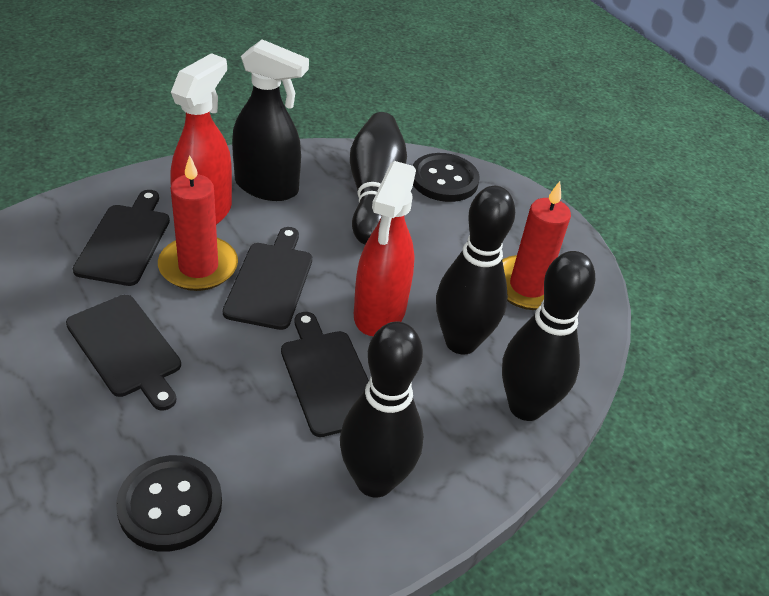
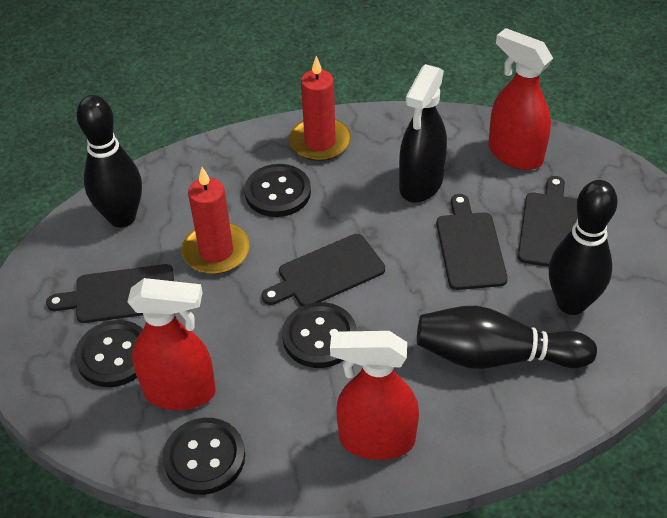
black bowling pin: [340,321,423,498] [350,112,407,244] [436,186,515,355] [502,251,595,421] = 4 -> [77,95,142,228] [417,306,597,369] [549,180,617,315] = 3
black button: [116,455,222,552] [412,153,480,202] = 2 -> [75,320,143,387] [163,418,245,495] [244,164,311,217] [282,302,357,368] = 4
red spray bottle: [171,53,232,225] [354,161,416,336] = 2 -> [127,278,216,410] [330,331,419,460] [488,28,553,170] = 3

